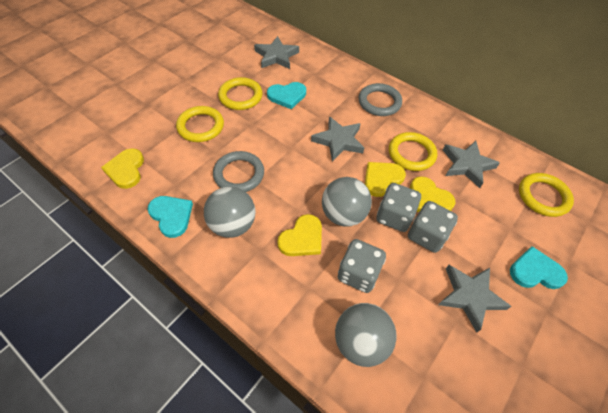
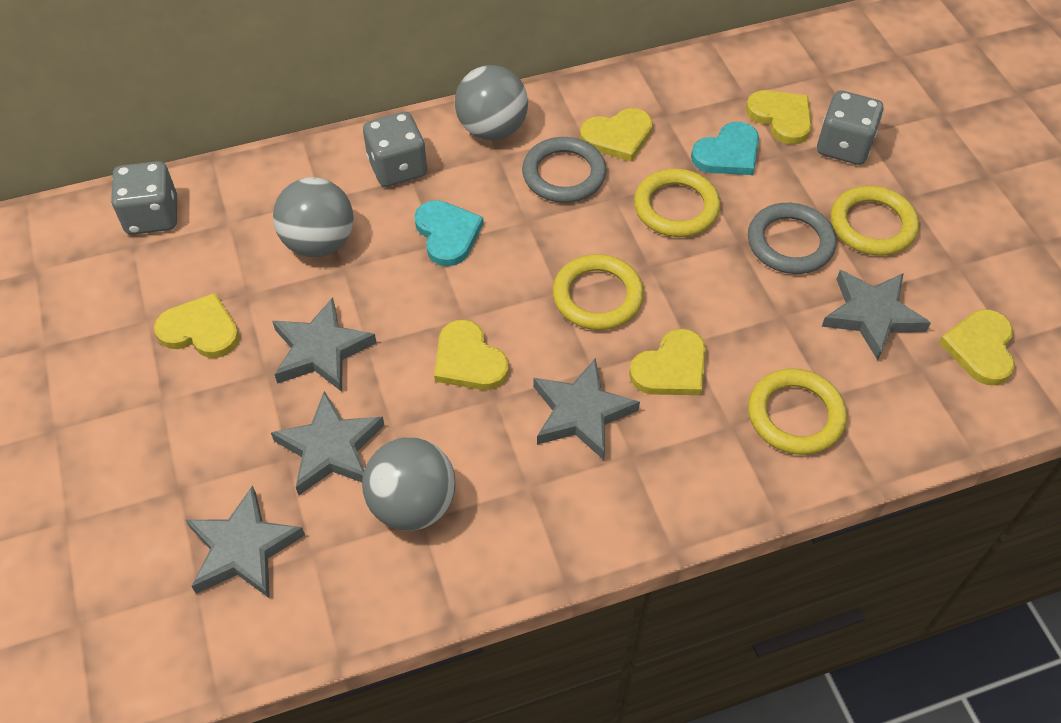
grey star: [254,36,299,69] [311,116,364,161] [438,265,512,333] [443,141,500,188] = 4 -> [186,485,305,599] [271,391,385,495] [272,297,377,392] [533,358,640,460] [822,270,931,360] = 5
turquoise heart: [147,196,193,238] [267,82,306,109] [510,246,568,289] = 3 -> [414,200,484,266] [691,122,759,175] = 2
yellow heart: [101,148,144,189] [277,214,322,256] [365,162,406,197] [410,176,455,212] = 4 -> [154,293,239,358] [434,320,509,390] [580,108,653,162] [629,329,706,395] [746,90,812,145] [939,309,1015,385] = 6

